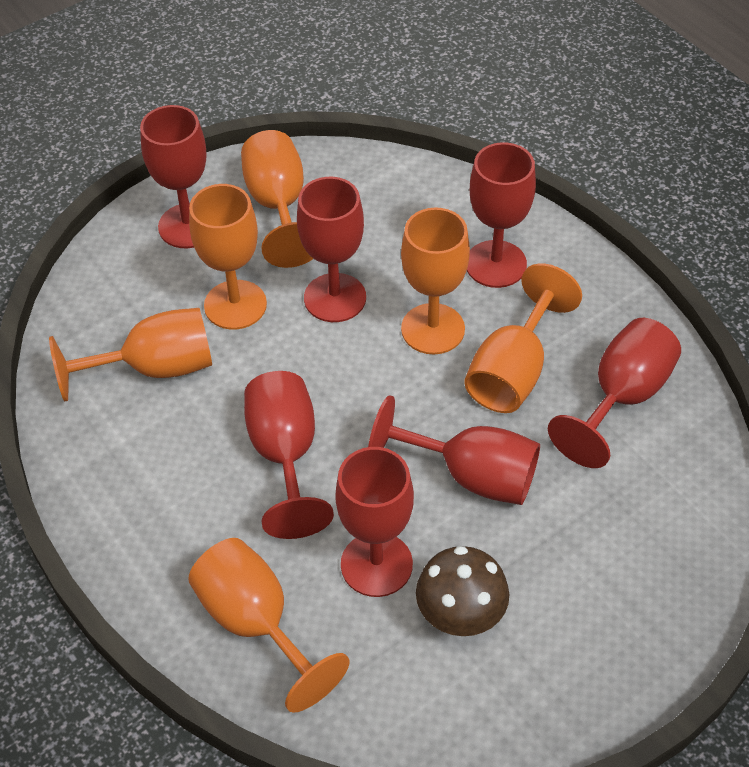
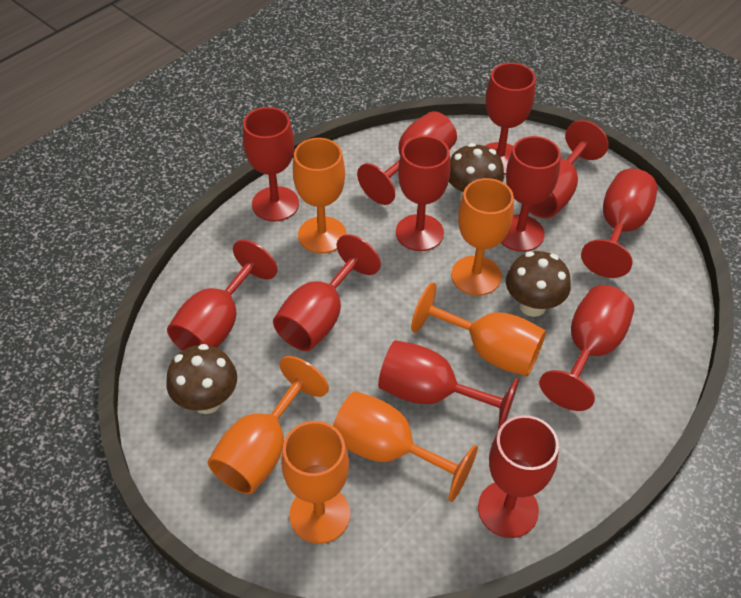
brown mushroom: [416,546,509,636] = 1 -> [166,344,237,414] [449,143,504,200] [506,251,571,317] = 3
red goblet: [140,105,206,248] [244,371,334,539] [297,177,366,322] [335,447,414,597] [368,395,540,505] [467,142,536,288] [548,318,681,468] = 7 -> [167,240,277,351] [243,107,299,222] [273,234,381,351] [357,111,457,205] [378,340,519,431] [396,136,451,251] [478,415,559,538] [485,63,536,175] [501,136,561,252] [529,120,608,218] [539,285,634,411] [581,168,657,278] = 12

